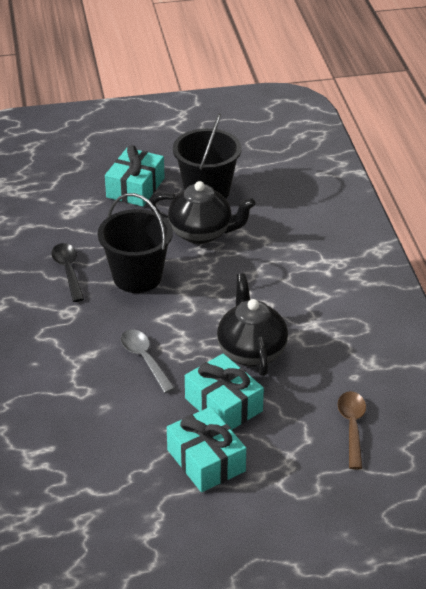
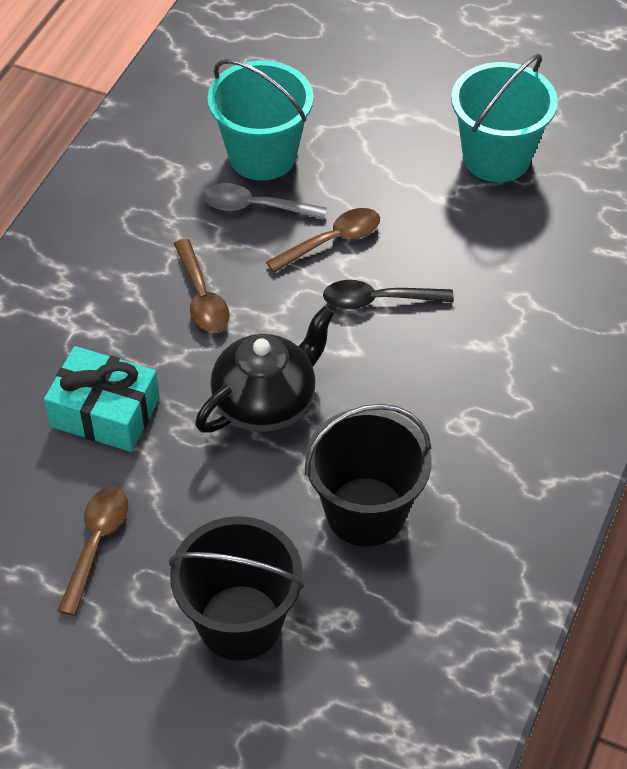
black teapot: [150,181,255,244] [217,273,288,376] = 2 -> [195,306,335,432] = 1
brown spoon: [338,391,366,469] = 1 -> [58,487,128,616] [174,239,230,332] [266,208,380,273] = 3
turquoise bucket: none = 0 -> [208,59,314,181] [451,54,558,182] = 2
turquoise gift: [105,145,165,206] [167,407,246,492] [185,354,264,430] = 3 -> [44,346,160,452] = 1

